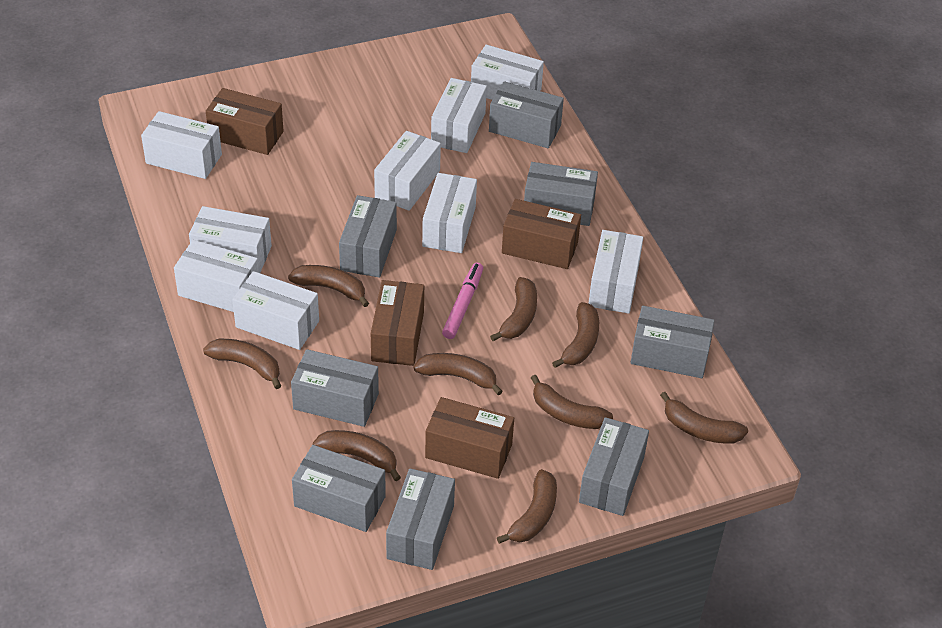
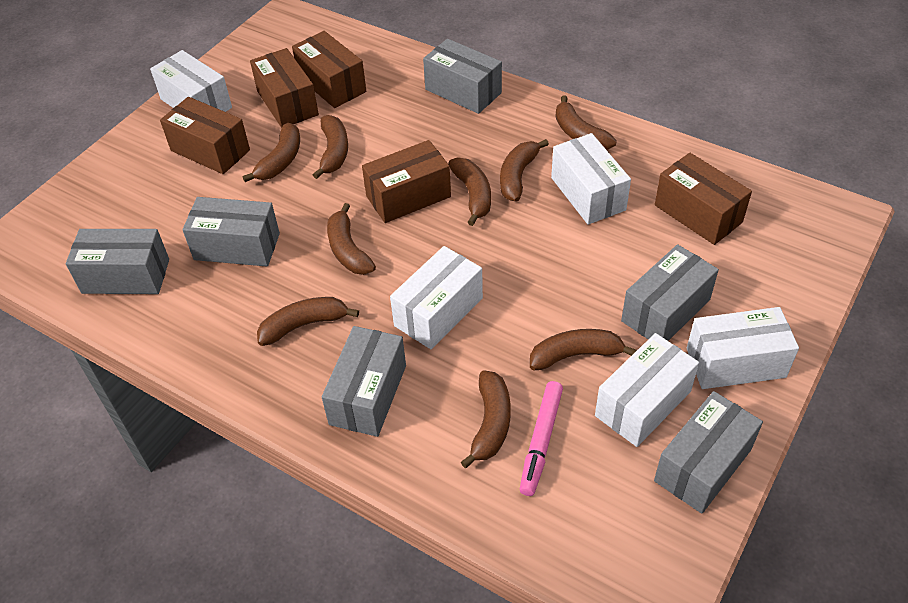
brown box: [206,88,284,155] [371,280,424,366] [425,397,514,479] [502,199,581,269] = 4 -> [160,97,250,174] [250,48,319,128] [292,31,366,108] [362,140,451,223] [655,153,752,245] = 5
grey box: [291,349,379,427] [292,445,386,532] [339,195,397,278] [386,468,455,570] [489,81,564,148] [524,162,598,226] [579,417,649,516] [631,306,715,378] = 8 -> [66,229,169,294] [182,197,280,266] [322,326,406,437] [423,39,502,114] [621,244,719,341] [654,391,763,514] = 6
white box: [141,111,222,179] [174,240,259,312] [189,206,272,273] [232,271,319,350] [374,131,441,211] [422,173,477,253] [431,78,487,153] [471,45,544,100] [588,230,643,314] = 9 -> [150,50,232,112] [390,246,483,349] [551,133,631,224] [595,333,699,447] [687,307,799,389] = 5

